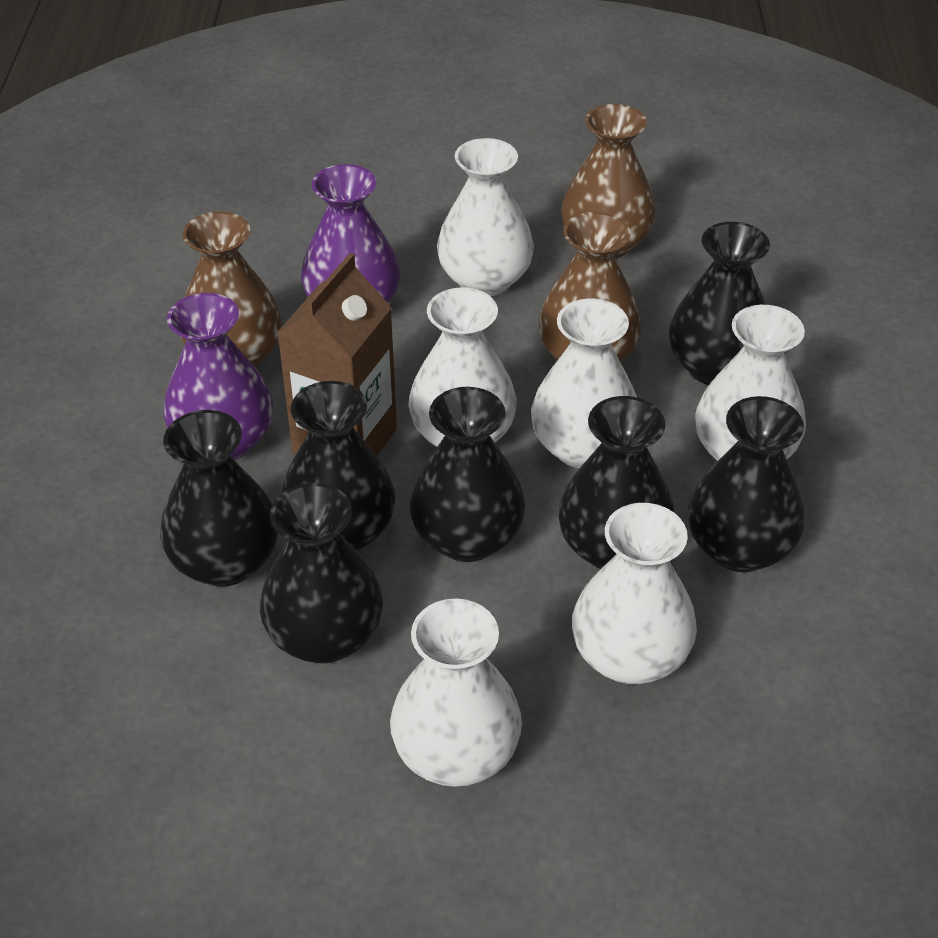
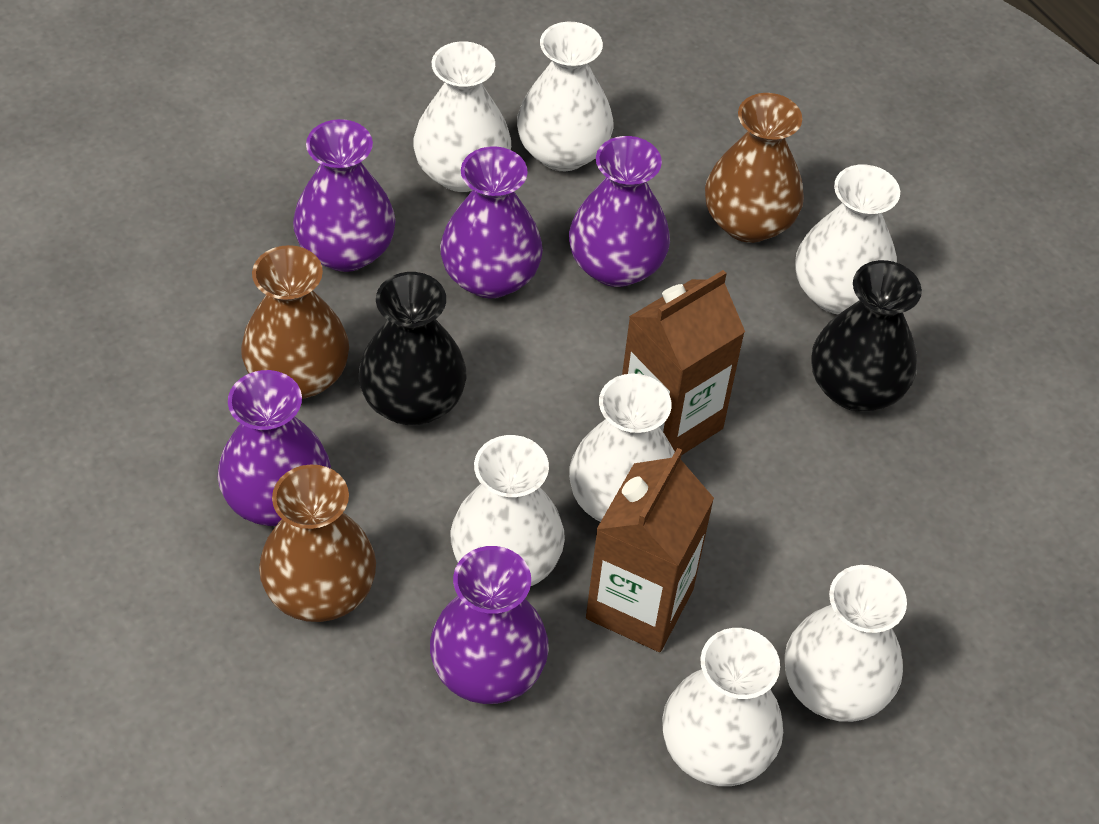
black vase: [160,410,278,587] [260,483,383,663] [281,381,395,551] [409,387,525,562] [559,396,675,569] [669,222,770,385] [688,396,805,572] = 7 -> [359,272,467,425] [812,260,922,411] = 2
brown carton: [277,253,397,456] = 1 -> [586,448,714,652] [622,270,745,455] = 2
purple vase: [164,293,273,460] [301,164,400,303] = 2 -> [218,370,331,526] [293,119,396,272] [430,546,549,704] [440,146,543,298] [569,136,670,287] = 5
white vase: [390,599,522,787] [409,288,517,447] [437,138,534,296] [531,299,637,468] [572,503,697,684] [695,305,806,461] = 6 -> [413,41,511,192] [451,435,565,586] [517,22,613,171] [569,373,675,522] [662,628,783,786] [785,565,907,722] [795,164,900,315] = 7

